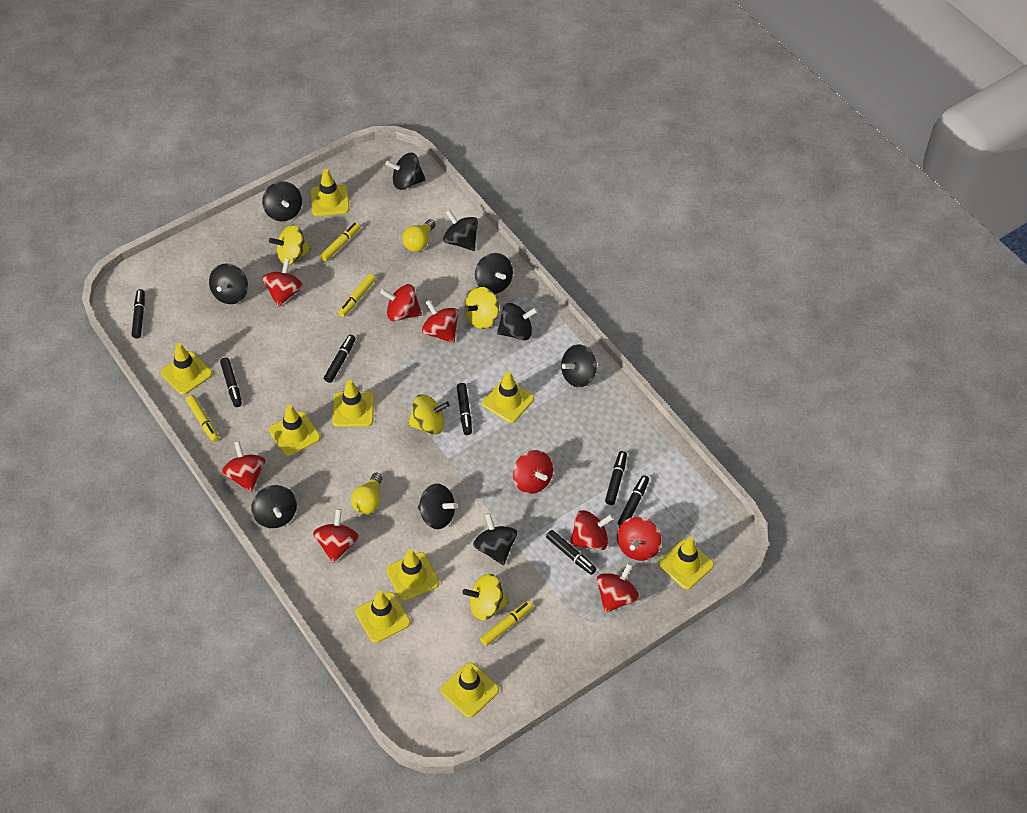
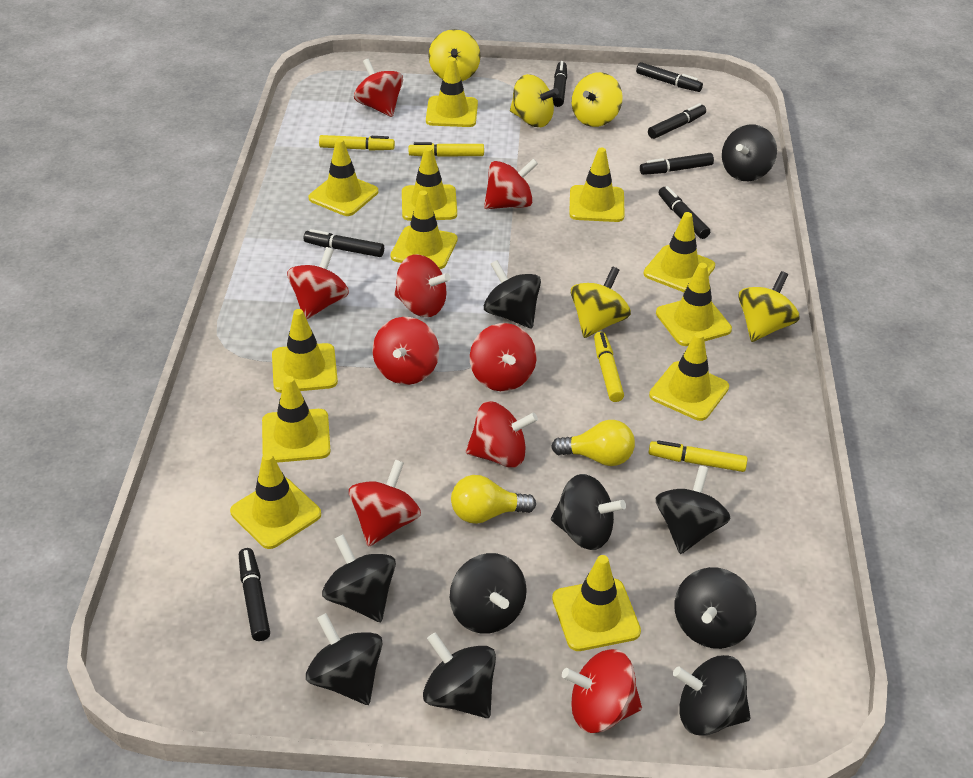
yellow spinning top: [269,225,311,265] [408,394,450,435] [462,574,509,620] [464,287,499,329] = 4 -> [429,29,481,81] [510,74,559,127] [571,267,631,338] [572,72,623,127] [738,271,799,342] = 5
yellow traffic cone: [161,343,212,395] [269,404,321,456] [310,169,349,216] [332,380,374,427] [355,590,411,643] [386,549,440,601] [440,663,499,718] [482,371,534,423] [658,537,714,590] = 9 -> [230,453,321,549] [262,376,331,463] [272,309,338,393] [309,138,378,216] [391,190,457,269] [402,146,457,221] [426,57,478,127] [552,555,641,651] [569,148,625,222] [644,212,715,292] [649,332,729,421] [656,263,732,346] = 12

